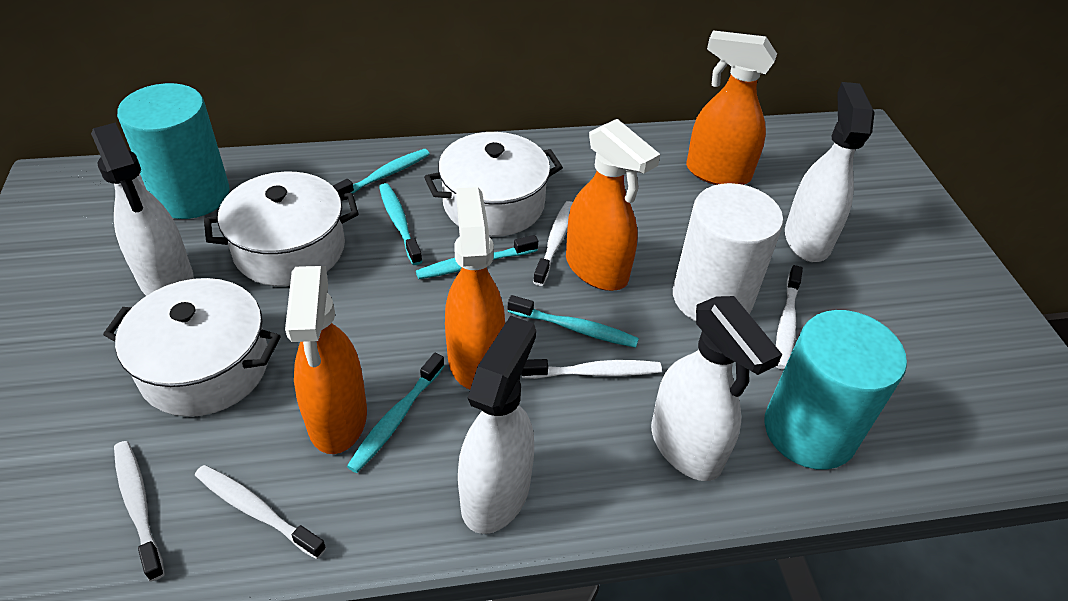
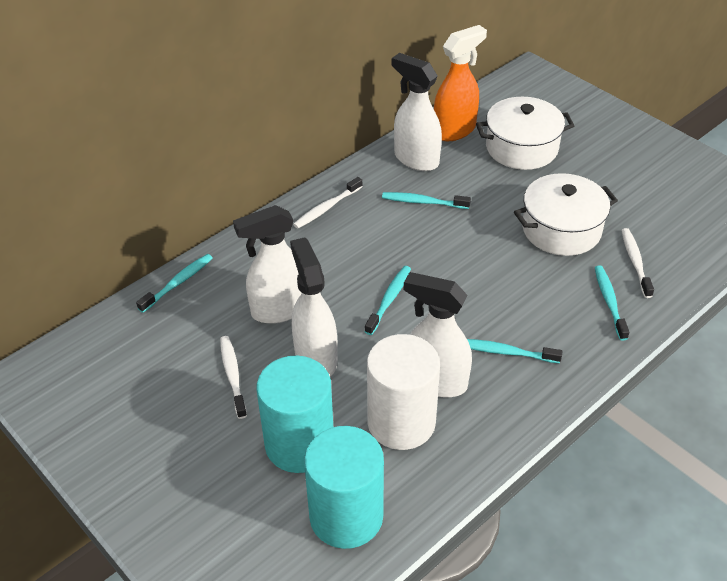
orange spray bottle: [285,266,367,454] [445,187,505,389] [566,119,660,291] [686,30,777,185] = 4 -> [434,25,487,141] = 1
white pot: [103,278,281,417] [204,172,359,286] [424,132,563,237] = 3 -> [476,97,574,170] [514,173,618,256] = 2
white toothbrush: [114,441,165,581] [195,465,326,559] [521,359,662,379] [533,201,573,286] [776,265,803,370] = 5 -> [220,336,247,419] [293,177,363,229] [622,228,654,298] = 3

